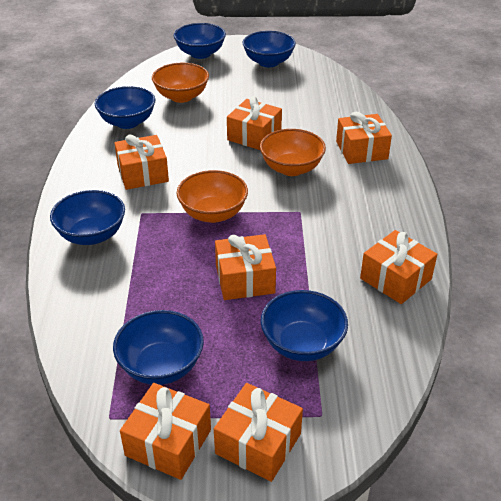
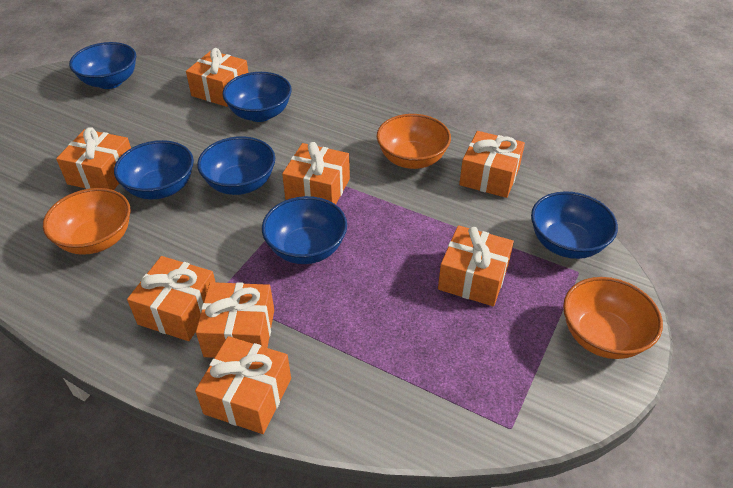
orange gift: [114,134,169,190] [120,383,211,480] [214,383,303,482] [215,234,276,300] [227,96,282,150] [336,112,392,164] [360,230,437,304] = 7 -> [56,127,131,190] [127,256,215,341] [186,48,248,107] [195,336,291,434] [196,282,274,358] [282,142,350,205] [438,225,514,306] [459,131,525,198] = 8

